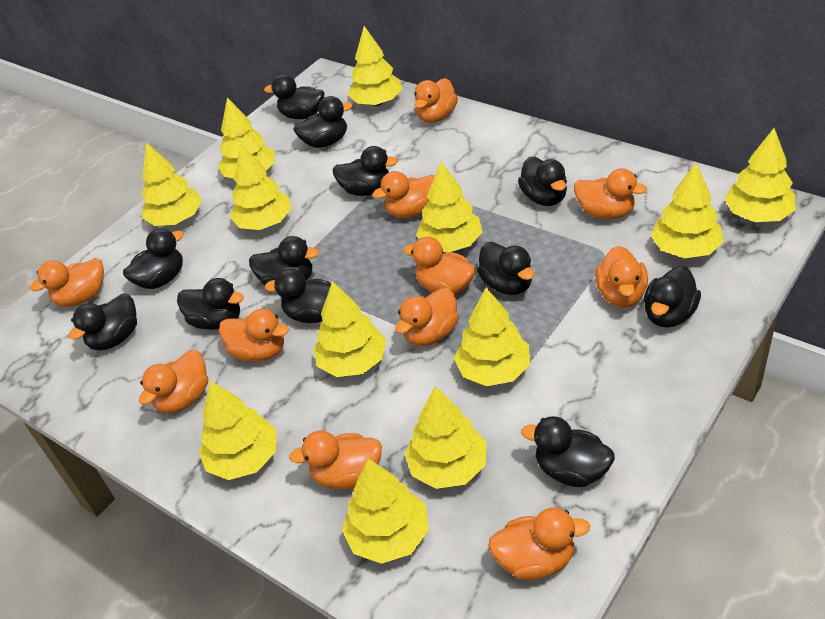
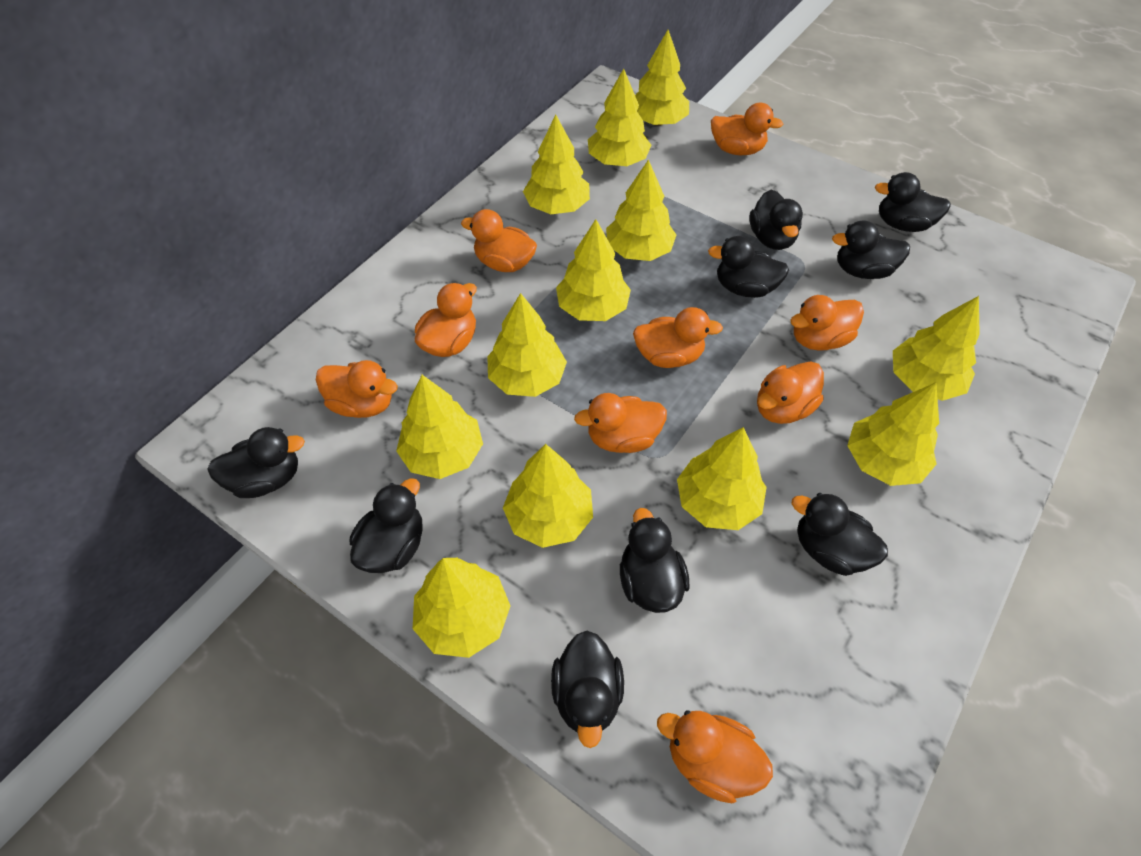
black duck: [69,293,137,350] [123,228,184,289] [177,278,244,330] [249,236,319,286] [264,74,324,119] [265,269,342,323] [293,96,352,148] [332,146,398,196] [477,242,534,295] [518,157,567,206] [521,416,615,487] [644,266,701,328] = 12 -> [207,427,305,498] [349,478,422,573] [551,631,624,748] [619,508,690,613] [708,236,789,298] [749,190,803,250] [792,493,888,576] [832,220,910,279] [875,172,951,232] = 9
orange duck: [30,258,104,307] [139,350,208,414] [219,309,289,362] [289,430,382,489] [372,171,435,218] [395,288,459,346] [403,237,476,295] [414,78,458,123] [488,508,590,581] [574,168,647,219] [595,246,648,308] = 11 -> [316,360,398,418] [415,283,477,357] [461,209,537,272] [574,393,667,453] [633,307,723,368] [657,710,773,804] [711,102,784,155] [757,361,824,424] [790,295,864,351] = 9

